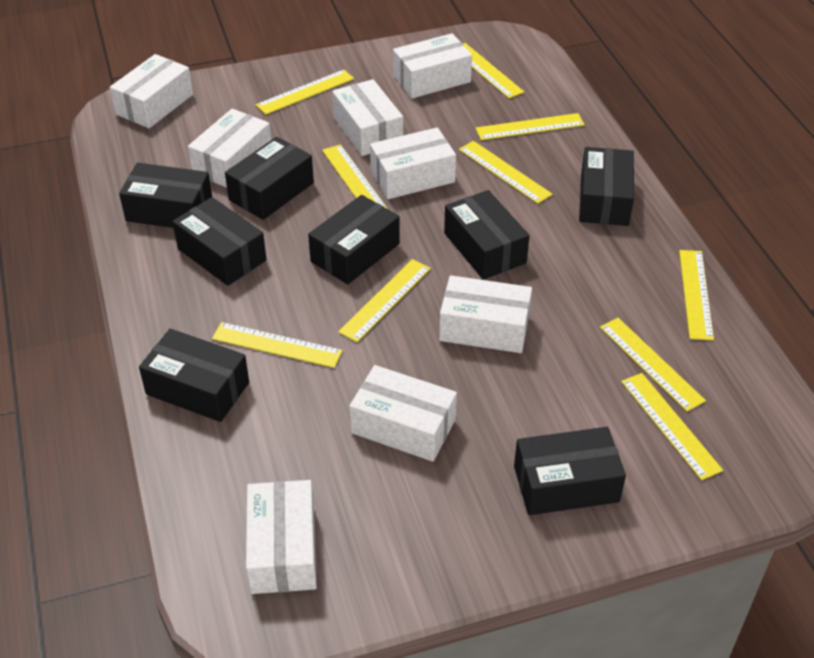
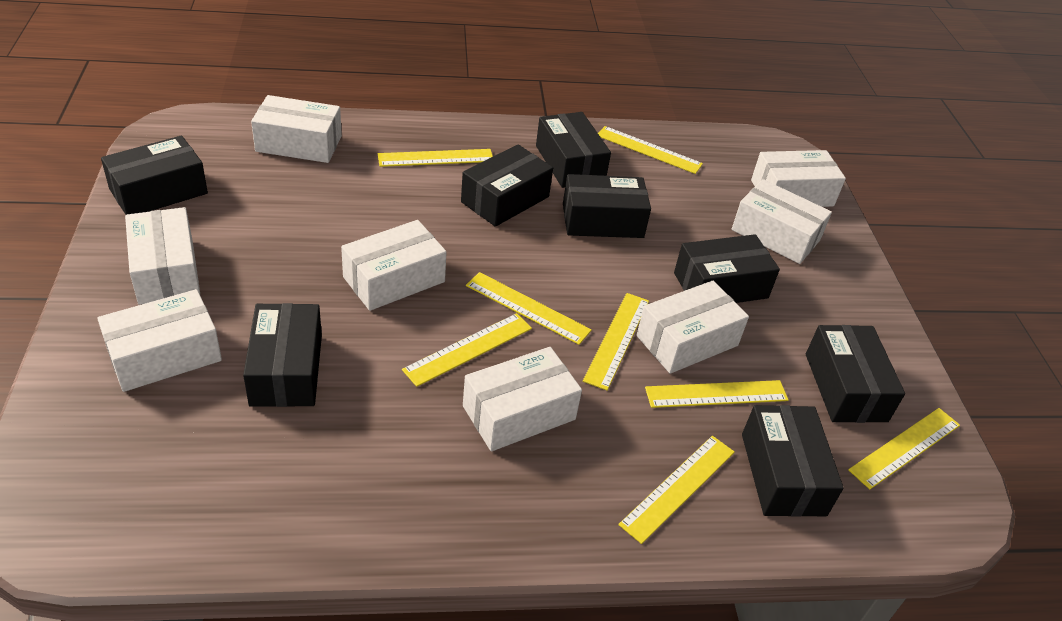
yellow ruler: [212,322,343,368] [256,70,354,115] [322,144,388,209] [338,259,431,342] [459,141,553,204] [463,43,524,98] [476,113,585,140] [600,318,706,412] [621,373,723,480] [679,250,714,340] = 10 -> [378,149,493,167] [402,313,532,387] [466,272,592,345] [583,293,649,390] [598,126,703,174] [618,436,735,544] [645,380,789,408] [848,408,960,489] = 8

